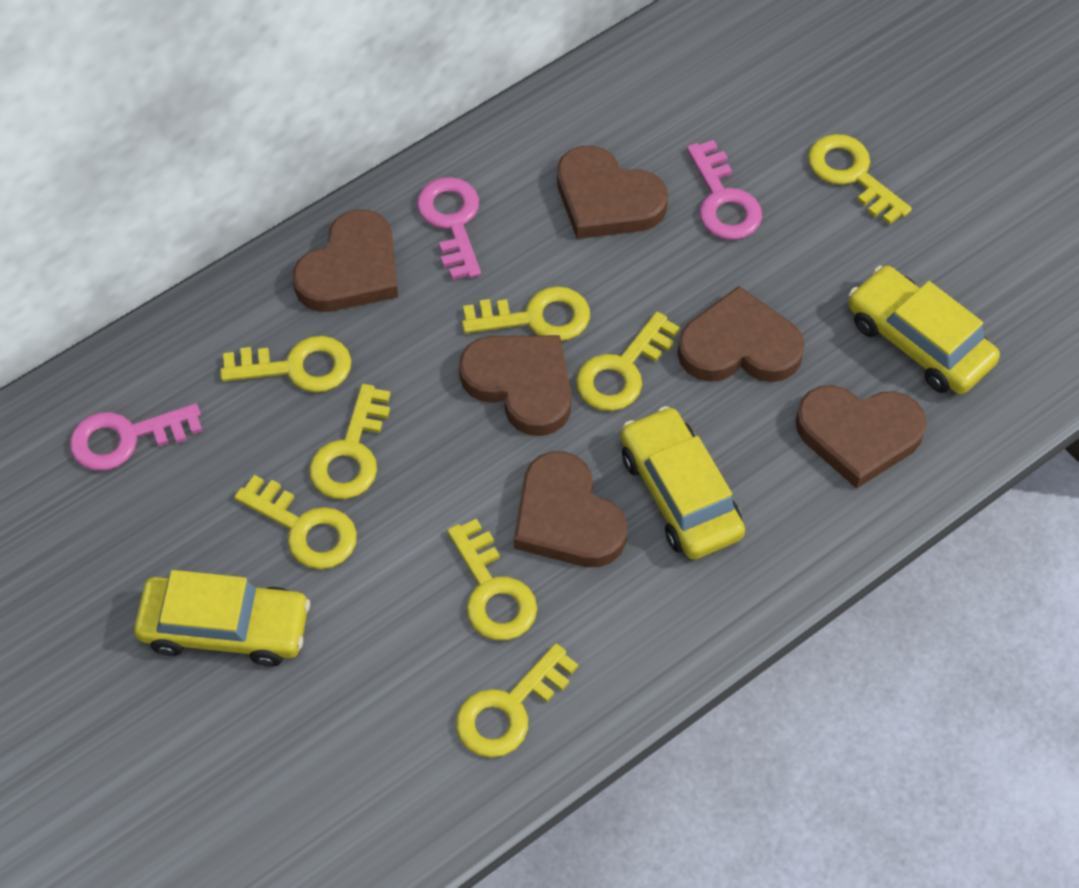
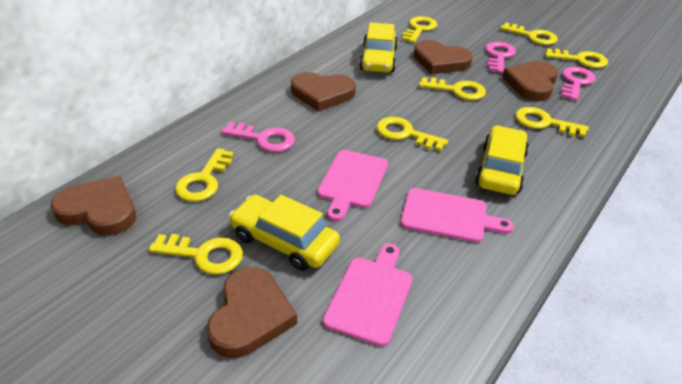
brown heart: [293,210,398,312] [459,335,572,436] [514,451,627,567] [557,146,668,239] [678,286,805,382] [795,385,927,489] = 6 -> [51,176,136,236] [207,267,297,358] [291,72,356,112] [413,40,473,74] [502,61,558,101] = 5
pink cutting board: none = 0 -> [317,150,388,221] [323,243,413,347] [401,188,514,243] = 3

